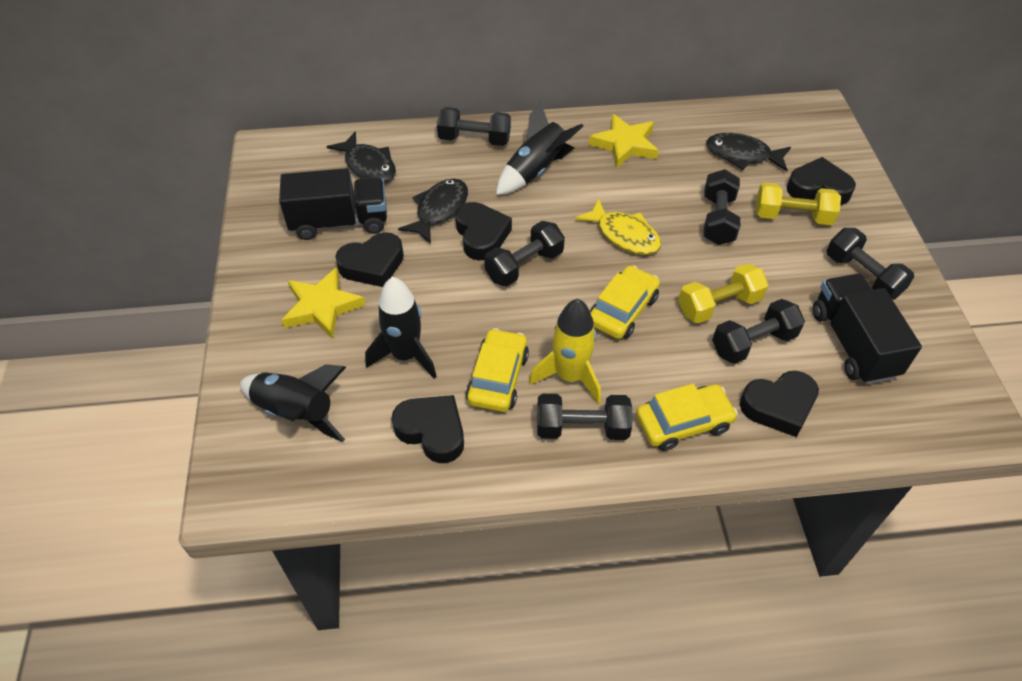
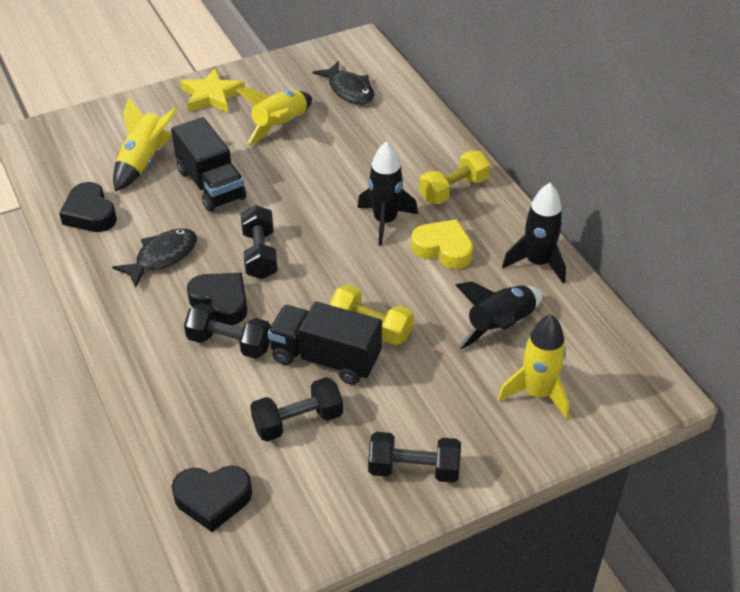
black dumbbell: [437,107,511,146] [484,221,565,286] [537,394,632,440] [703,169,740,245] [712,299,805,364] [827,228,914,300] = 6 -> [184,303,271,359] [241,205,278,279] [250,377,343,441] [368,432,461,483] = 4
black fish: [327,131,396,183] [398,179,468,244] [706,133,791,171] = 3 -> [112,228,197,288] [313,61,374,104] = 2
black heart: [335,232,404,287] [392,395,464,463] [455,202,512,260] [740,371,819,437] [787,157,856,205] = 5 -> [59,182,117,232] [172,466,252,532] [187,273,247,325] = 3
yellow car: [466,328,529,412] [590,265,660,339] [636,384,738,451] = 3 -> none = 0
yellow fish: [575,198,661,255] = 1 -> none = 0
yellow heart: none = 0 -> [411,219,473,269] = 1
yellow rocket: [529,299,601,404] = 1 -> [113,98,178,191] [236,87,312,146] [498,314,569,419] = 3
yellow star: [282,267,365,339] [589,114,659,168] = 2 -> [180,68,245,113] = 1

